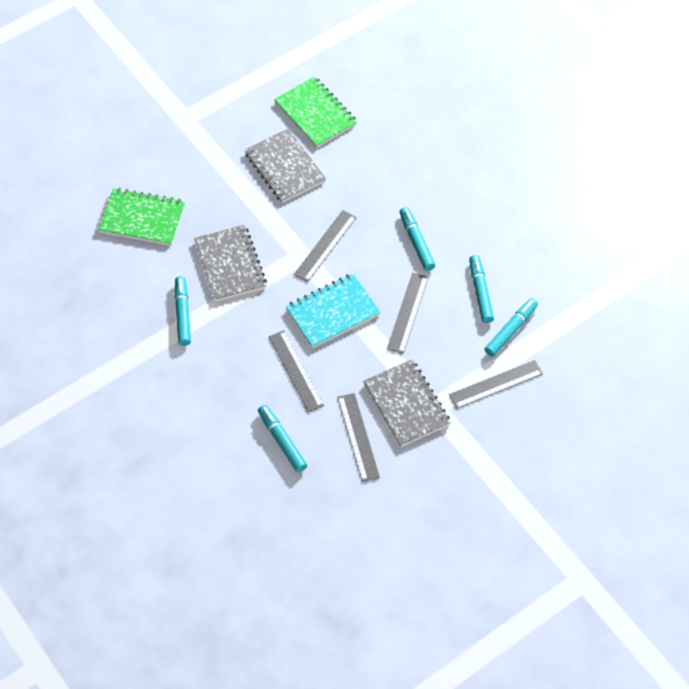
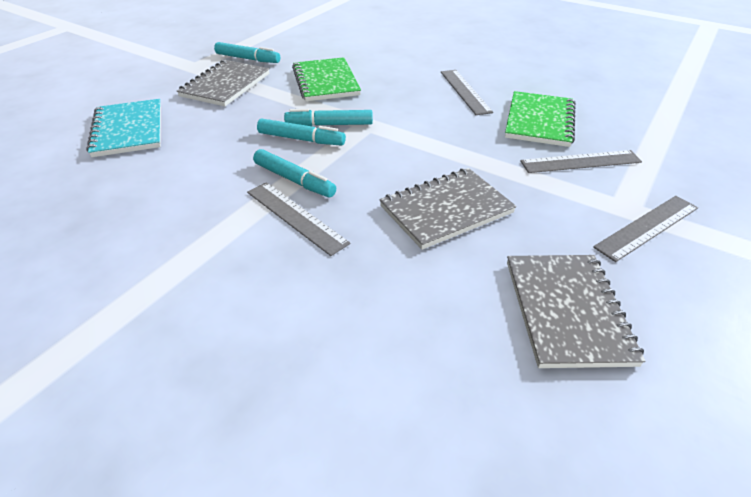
grey ruler: [269,330,324,412] [294,210,357,282] [338,393,380,482] [387,273,429,354] [449,360,543,409] = 5 -> [247,182,351,256] [441,70,493,115] [520,150,642,173] [593,196,698,262] = 4
turquoise marker: [175,276,191,346] [258,405,307,472] [400,207,435,271] [469,255,494,323] [485,298,538,357] = 5 -> [214,42,280,63] [253,149,336,197] [257,118,346,146] [284,109,373,126] = 4

